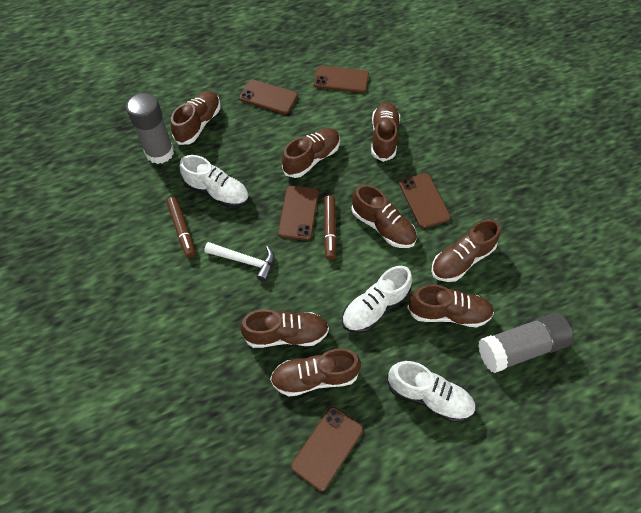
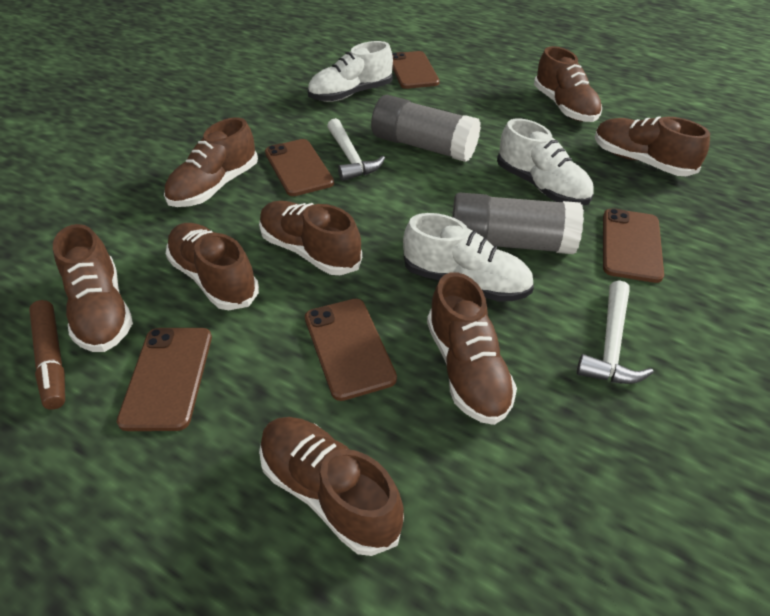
brown marker: [166,197,196,258] [324,195,337,260] = 2 -> [29,300,65,410] = 1
white hammer: [204,242,274,282] = 1 -> [327,118,385,181] [577,280,654,384] = 2

